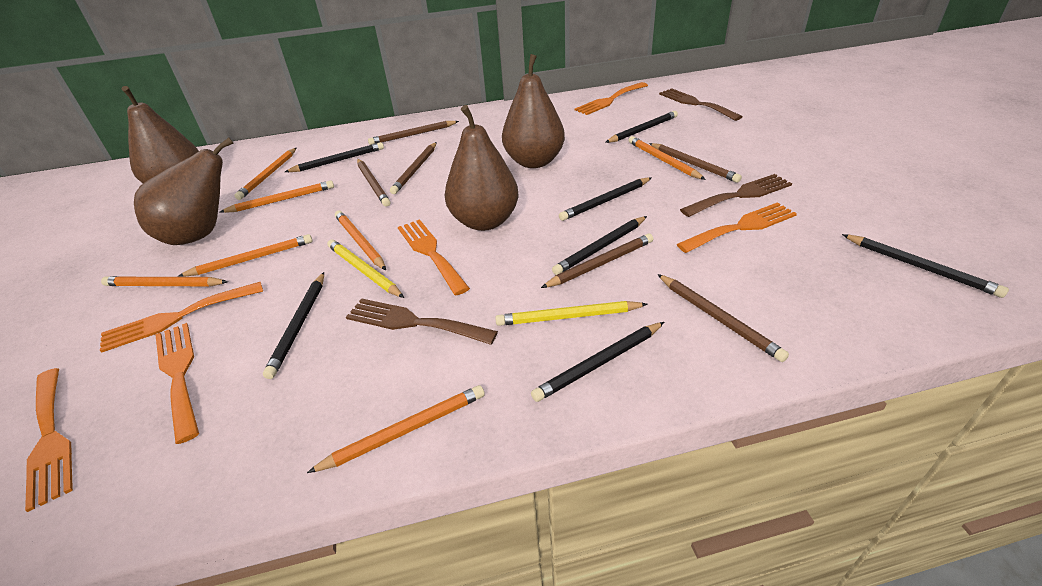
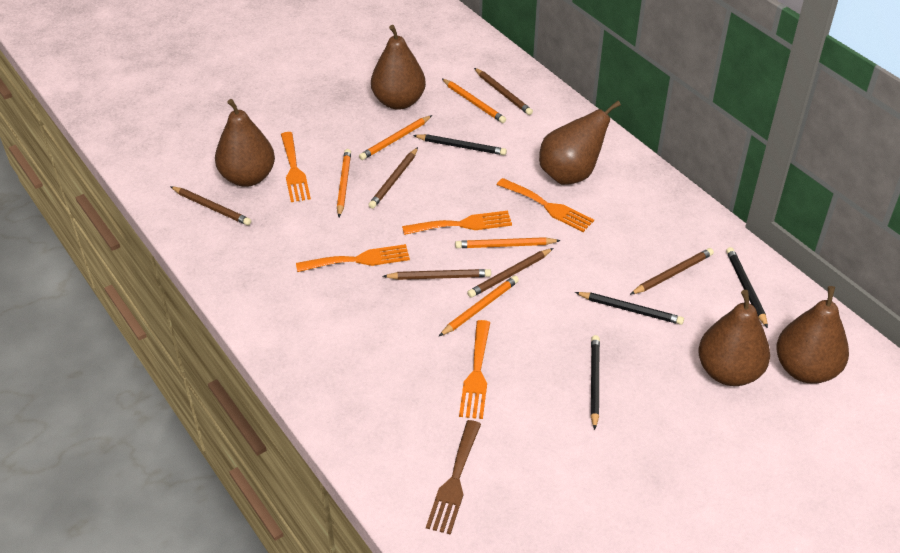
black pencil: [263,272,324,379] [285,142,384,172] [531,322,664,402] [552,216,647,275] [559,177,652,221] [605,111,678,143] [842,234,1009,298] = 7 -> [413,134,507,155] [575,292,684,325] [591,335,600,430] [726,247,768,328] = 4
brown fork: [346,298,498,345] [659,88,743,121] [680,174,792,217] = 3 -> [426,420,481,535] = 1
brown pear: [121,86,199,183] [134,138,234,245] [445,105,519,231] [502,54,565,168] = 4 -> [215,99,275,187] [371,25,426,110] [539,101,621,185] [698,290,770,386] [776,286,849,384] = 5
orange fork: [25,368,73,512] [100,282,263,353] [155,323,199,444] [398,219,470,295] [575,82,648,115] [677,202,797,253] = 6 -> [281,132,311,202] [296,244,410,272] [402,211,512,235] [459,320,490,419] [497,178,594,232] = 5
orange pencil: [101,276,228,286] [178,234,313,277] [220,180,334,213] [234,148,296,200] [307,385,485,473] [335,210,386,270] [629,136,706,180] = 7 -> [337,149,351,217] [359,115,432,160] [439,276,519,336] [442,79,506,123] [455,237,561,248] = 5
yellow pencil: [327,239,404,298] [495,301,648,326] = 2 -> none = 0

